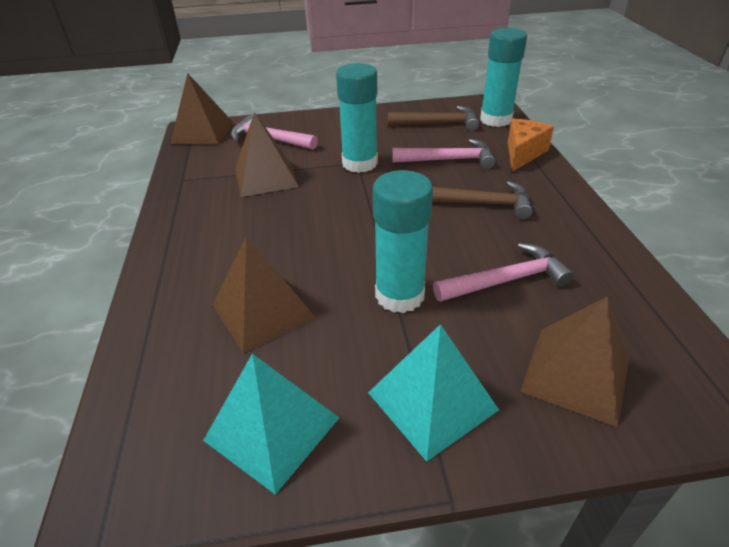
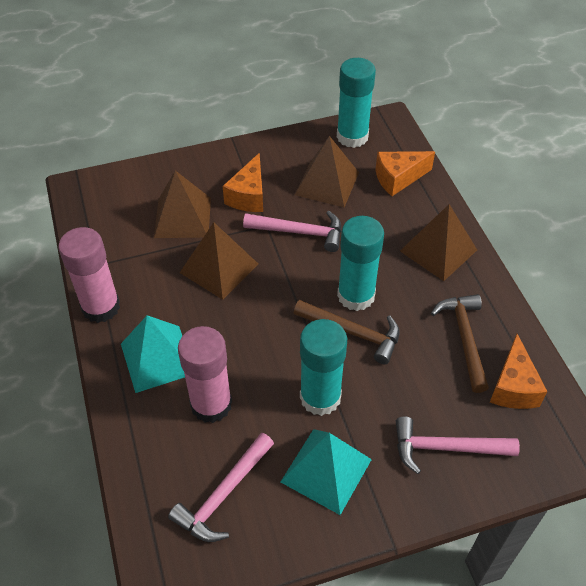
orange cheese: [508,119,554,172] = 1 -> [223,153,263,212] [375,151,435,196] [490,334,547,409] = 3
pink glue stick: none = 0 -> [58,227,120,323] [178,326,232,423] = 2

